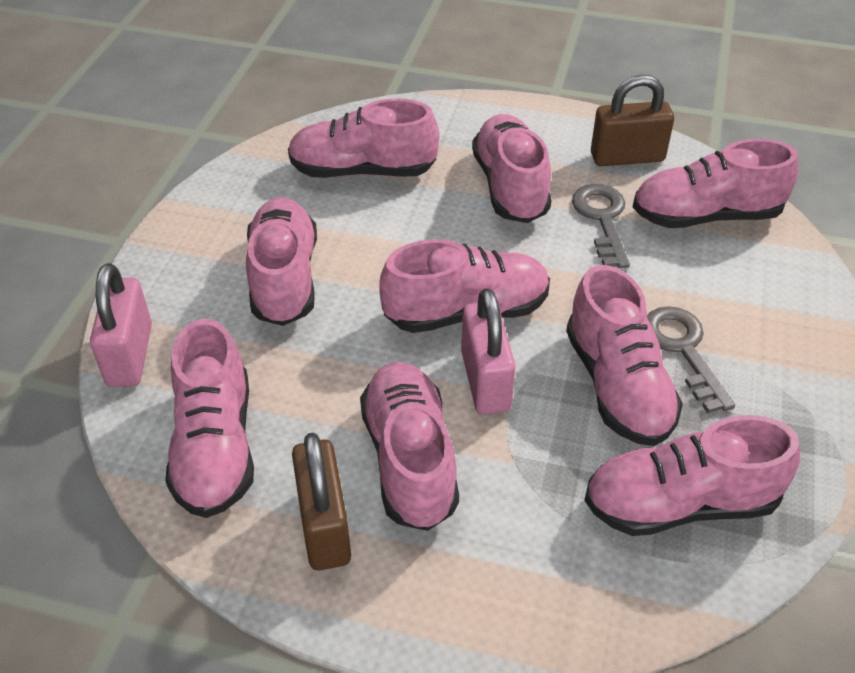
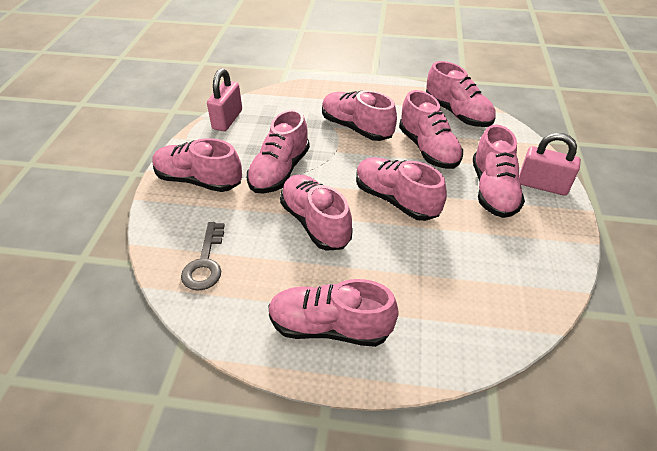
brown padlock: [292,433,351,571] [591,75,674,166] = 2 -> none = 0
grey key: [572,184,630,268] [647,306,735,414] = 2 -> [181,222,225,291] = 1

